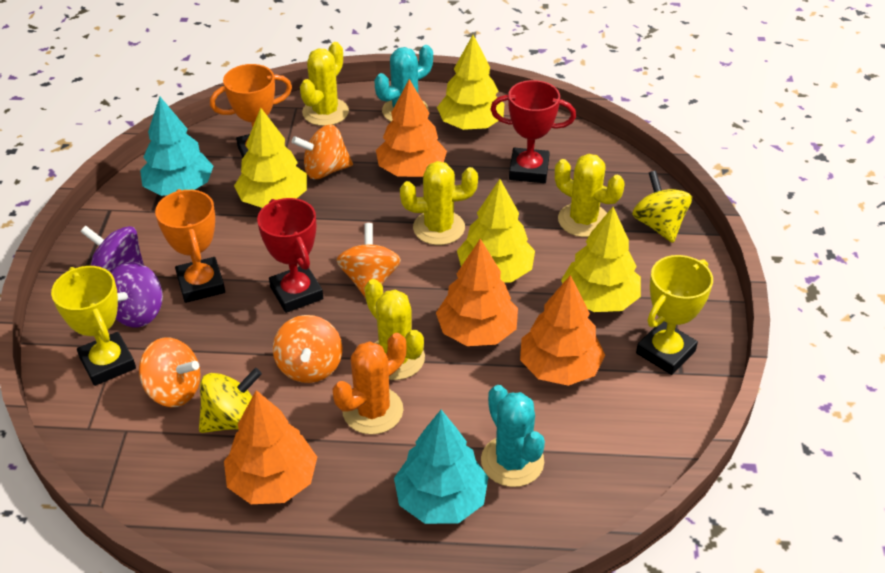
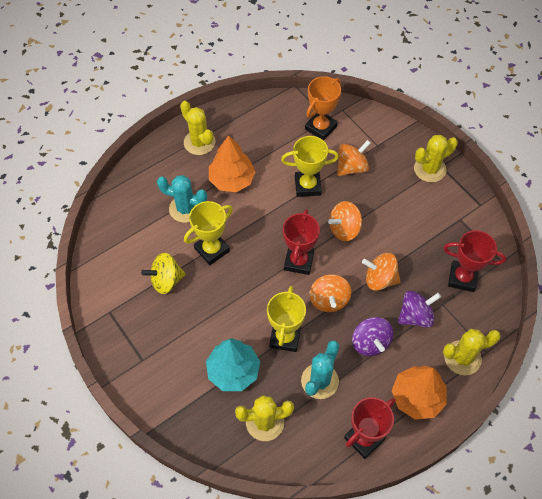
orange cactus: [332,333,406,435] = 1 -> none = 0
orange tree: [224,390,317,504] [376,79,447,177] [436,239,518,346] [520,275,605,386] = 4 -> [209,135,256,192] [392,366,447,420] = 2
orange trophy: [155,189,225,303] [210,64,292,158] = 2 -> [305,76,341,141] = 1
red trophy: [257,198,323,313] [490,80,576,183] = 2 -> [283,209,320,275] [344,397,395,459] [443,230,506,292] = 3
turquoise tree: [140,97,213,196] [394,410,488,524] = 2 -> [206,338,260,391] = 1
yellow spinning top: [199,368,262,433] [632,171,692,243] = 2 -> [141,253,186,294] = 1
yellow tree: [234,108,307,208] [437,35,504,130] [457,179,535,282] [561,207,641,312] = 4 -> none = 0
yellow trophy: [51,266,136,386] [636,255,713,375] = 2 -> [184,201,233,265] [267,286,306,352] [281,136,339,197] = 3

